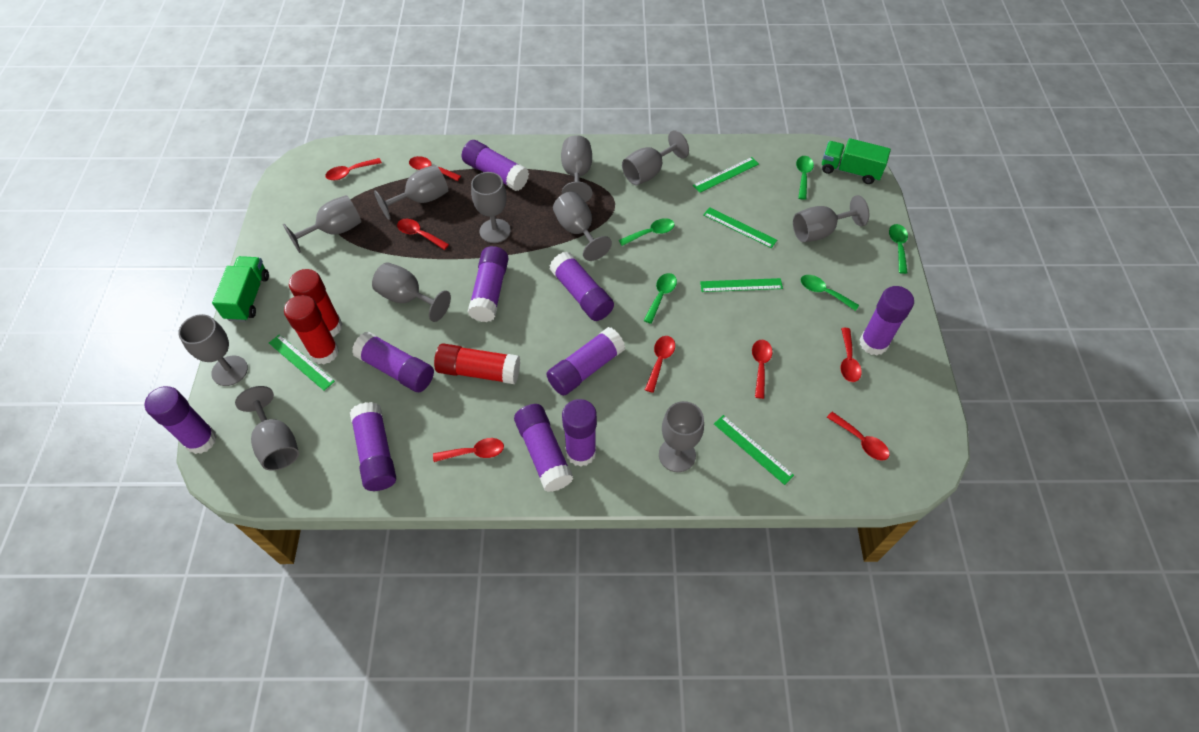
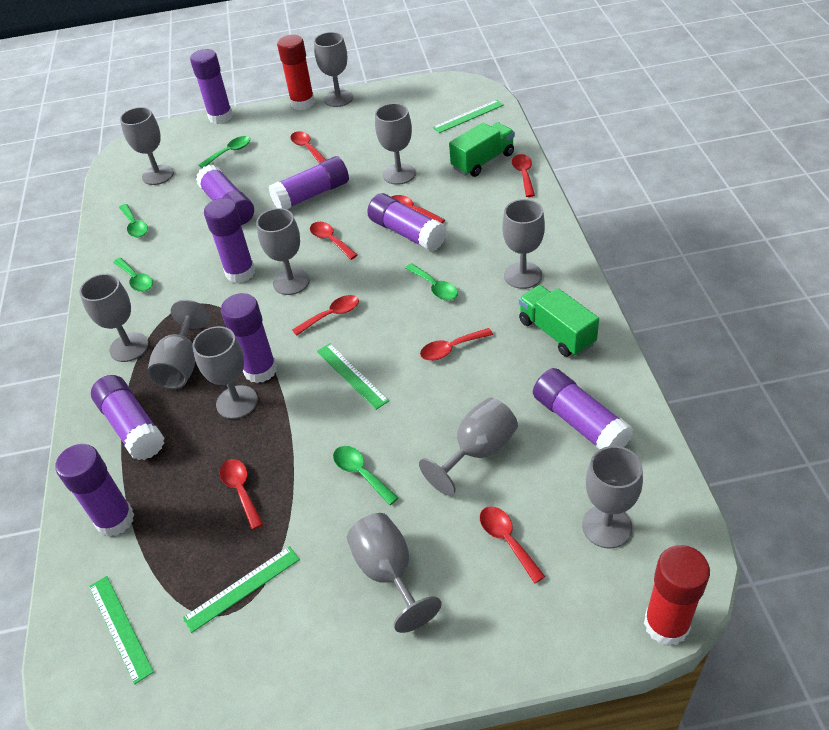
green ruler: [269,334,335,391] [693,157,759,193] [700,278,783,292] [703,207,777,248] [714,415,794,485] = 5 -> [89,576,154,684] [183,546,300,633] [317,343,389,410] [433,100,504,133] = 4
purple glue stick: [145,386,217,454] [350,402,396,491] [352,331,434,392] [462,140,529,191] [468,246,509,322] [514,404,574,492] [546,327,625,396] [550,252,614,321] [562,399,597,467] [860,286,914,355] = 10 -> [56,444,134,537] [91,375,164,460] [190,49,233,124] [196,165,254,225] [204,198,255,283] [221,293,277,383] [268,156,349,209] [367,193,447,252] [533,368,633,450] = 9
red glue stick: [284,295,339,364] [289,269,343,337] [434,343,520,384] = 3 -> [277,35,315,110] [644,545,710,646] = 2

